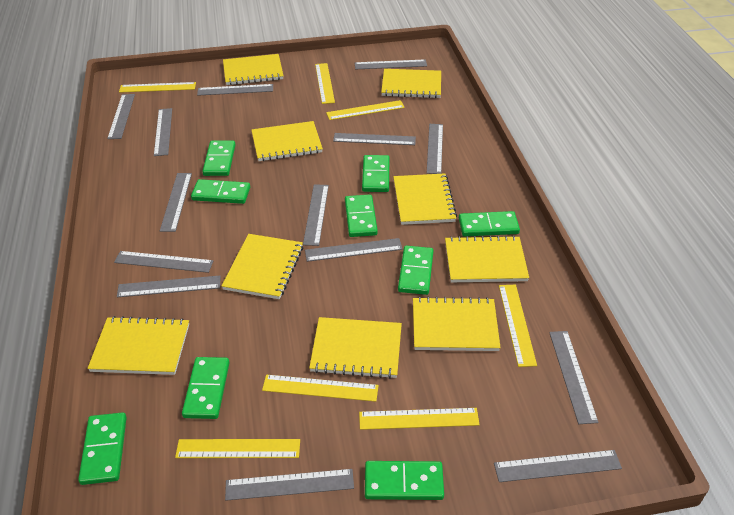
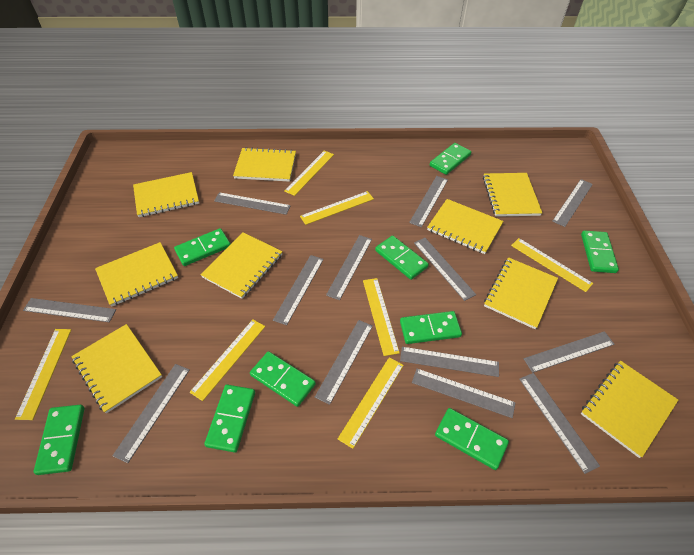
grey ruler: [107,94,135,139] [114,251,213,273] [117,276,221,297] [154,108,172,156] [160,173,192,232] [197,84,273,96] [225,469,354,501] [303,184,329,246] [305,238,403,262] [333,133,416,145] [355,60,427,69] [427,124,443,174] [494,450,622,482] [549,331,598,424] = 14 -> [23,298,116,322] [112,364,190,463] [214,192,291,215] [273,255,324,325] [315,320,373,405] [326,235,372,300] [400,347,499,377] [409,176,448,227] [412,369,516,418] [414,238,476,301] [519,373,600,474] [524,331,615,373] [552,179,593,227] = 13

